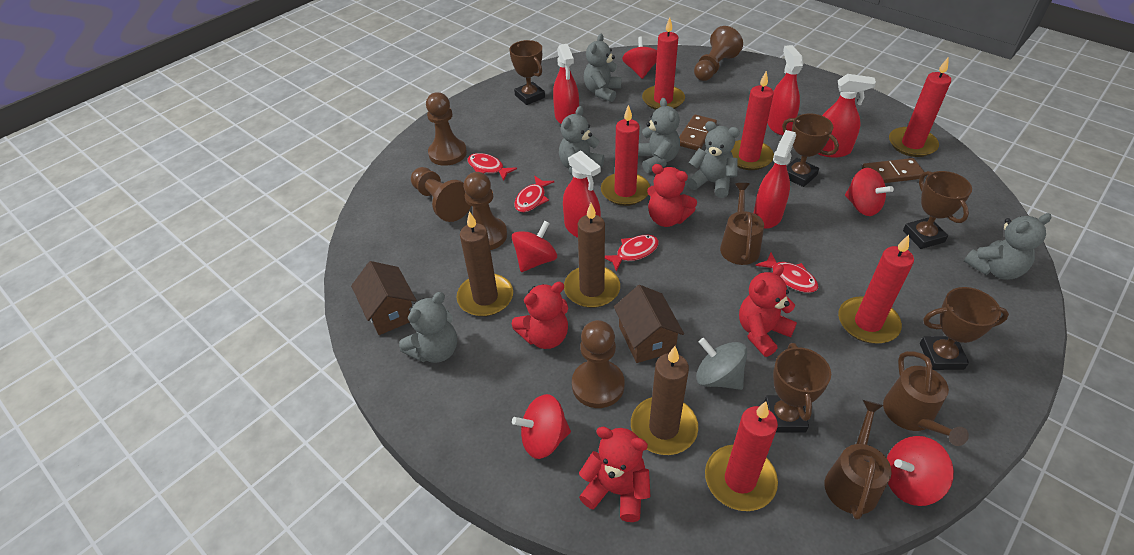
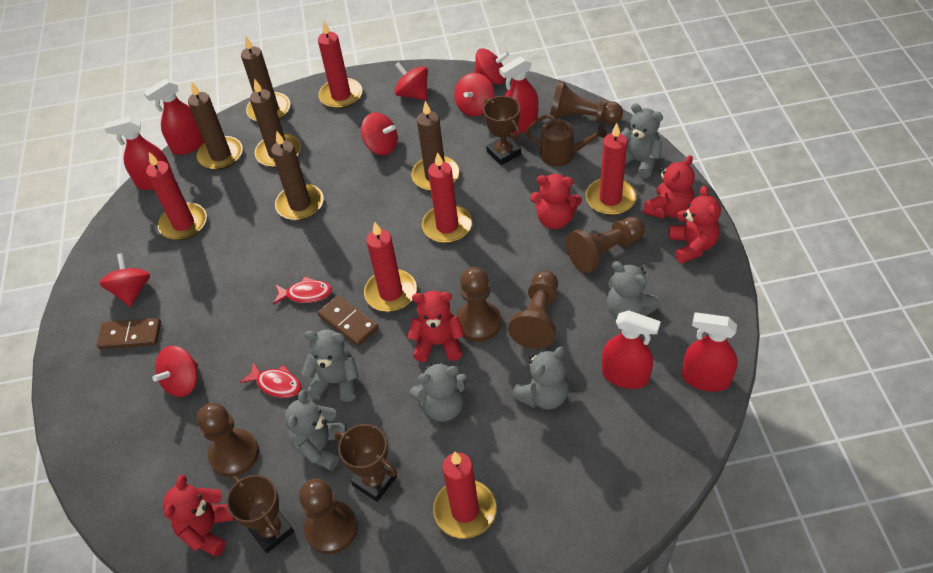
brown candle: [456,211,513,317] [564,203,620,308] [631,346,698,455] = 3 -> [188,81,242,170] [241,35,290,122] [250,79,301,168] [271,132,324,221] [411,101,459,191] = 5
brown house: [351,261,416,335] [614,285,684,363] = 2 -> none = 0
brown pawn: [411,167,471,222] [426,92,467,166] [464,172,507,250] [572,320,625,408] [694,26,743,81] = 5 -> [197,403,259,477] [299,479,358,554] [456,267,502,342] [508,270,558,349] [549,81,623,125] [566,217,645,273] = 6
brown trophy: [509,40,545,105] [764,343,831,433] [782,113,839,187] [903,171,972,249] [920,287,1009,370] = 5 -> [226,475,294,553] [335,424,397,502] [483,96,521,165] = 3
brown watering can: [720,183,764,265] [825,400,892,520] [883,351,969,446] = 3 -> [526,114,607,167] = 1
grey spinning top: [696,338,747,390] = 1 -> none = 0
red fish: [467,153,517,181] [514,176,554,212] [605,235,659,271] [755,252,818,293] = 4 -> [240,362,301,398] [273,277,332,305] = 2
red spinning top: [512,221,557,272] [512,394,571,459] [622,37,657,79] [845,168,894,216] [887,436,954,506] = 5 -> [99,253,150,307] [152,346,198,397] [361,112,398,155] [395,62,428,100] [454,73,494,116] [474,48,509,85] = 6
red teddy bear: [512,282,568,349] [579,427,651,522] [647,164,697,227] [739,264,797,357] = 4 -> [163,474,235,557] [408,291,465,362] [530,174,582,229] [643,155,695,219] [669,186,721,264] = 5

